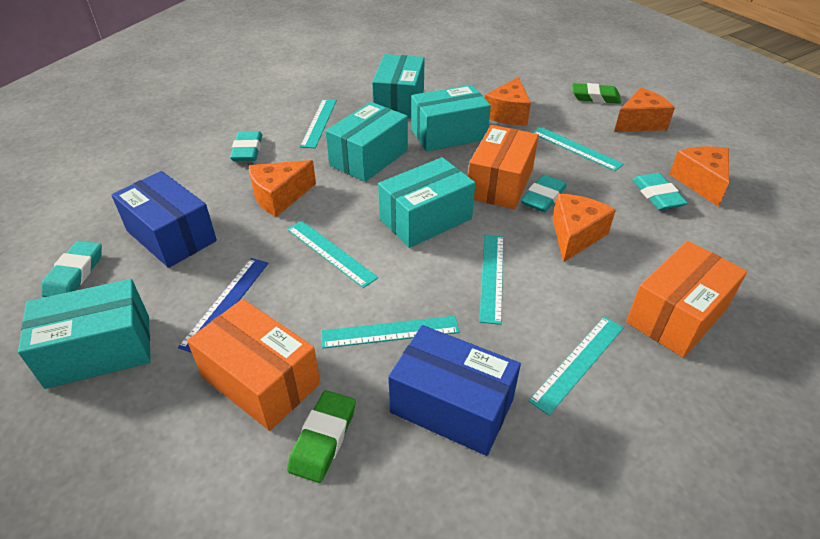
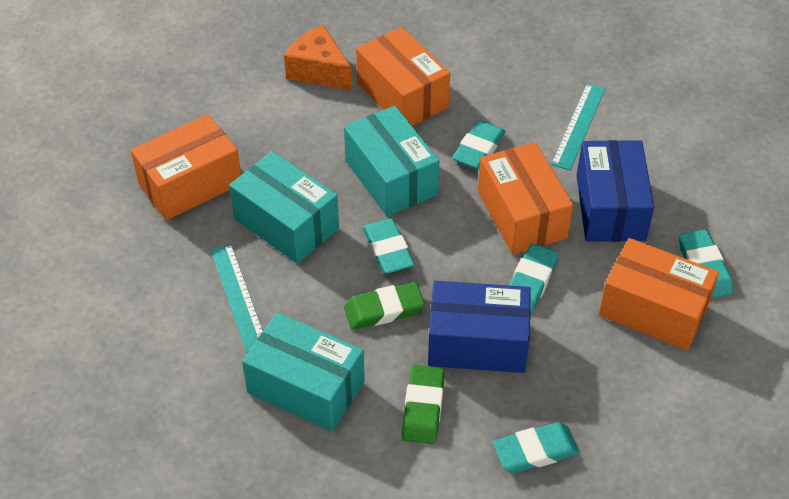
blue ruler: [178,258,268,353] = 1 -> none = 0
orange box: [187,299,320,431] [468,125,539,210] [626,241,747,358] = 3 -> [131,114,241,220] [356,27,450,126] [478,142,573,255] [599,238,719,351] = 4
orange cheese: [249,160,316,217] [485,77,531,125] [552,194,616,262] [614,88,675,132] [669,146,729,206] = 5 -> [284,25,352,90] = 1
turquoise box: [18,279,151,389] [326,102,408,182] [372,54,425,119] [378,157,475,248] [411,85,491,152] = 5 -> [229,151,339,264] [242,312,365,432] [344,106,439,217] = 3
turquoise eraser: [41,241,102,297] [230,131,262,161] [521,175,567,212] [632,173,688,210] = 4 -> [363,218,414,274] [452,120,506,169] [493,422,580,473] [509,243,559,313] [679,229,733,298] = 5
turquoise ruler: [287,221,378,288] [300,99,337,148] [321,316,460,349] [479,235,504,325] [528,317,624,415] [532,127,624,171] = 6 -> [211,244,263,353] [551,84,605,170] = 2

